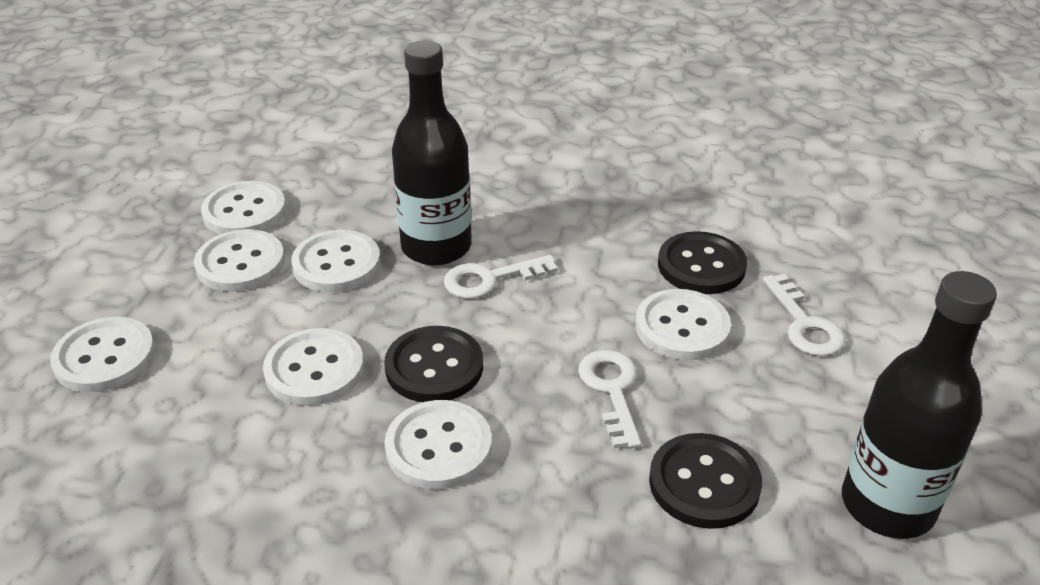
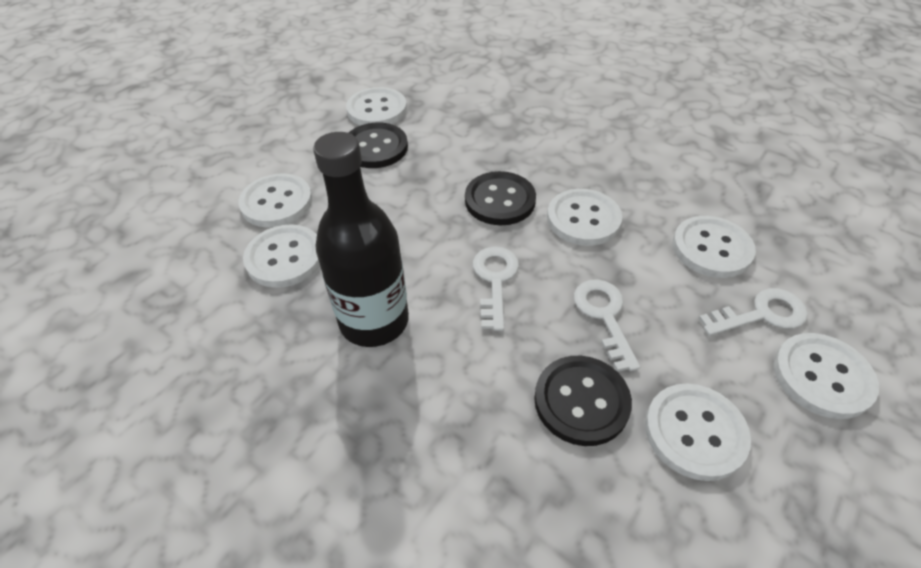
black bottle: [392,41,472,266] [842,271,997,539] = 2 -> [313,132,409,347] = 1

